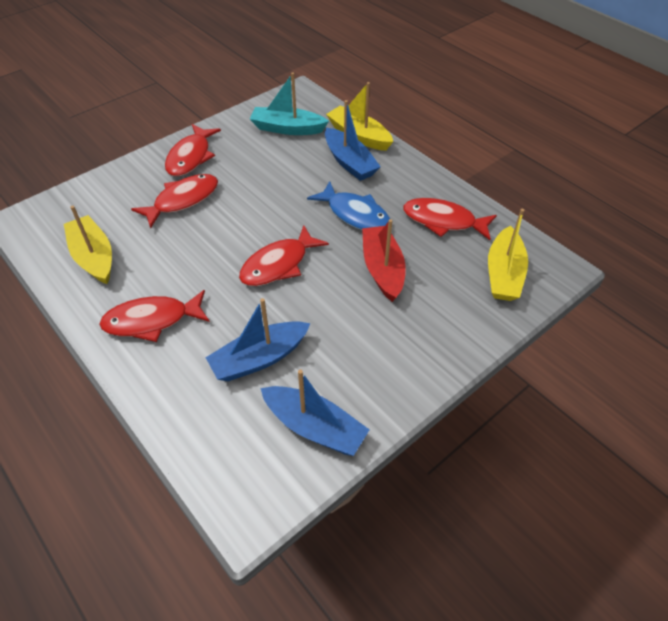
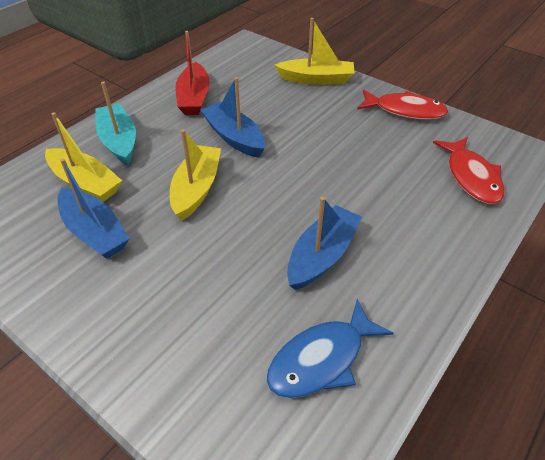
red fish: [99,290,210,342] [131,174,218,229] [165,124,221,176] [239,225,329,286] [403,198,497,240] = 5 -> [357,90,448,120] [433,137,504,204] = 2

